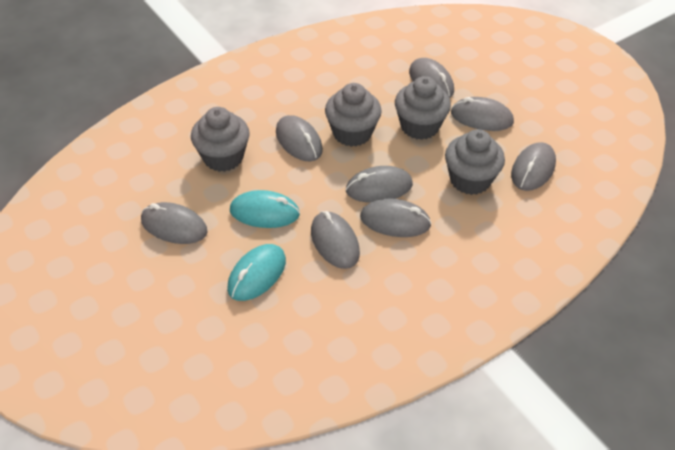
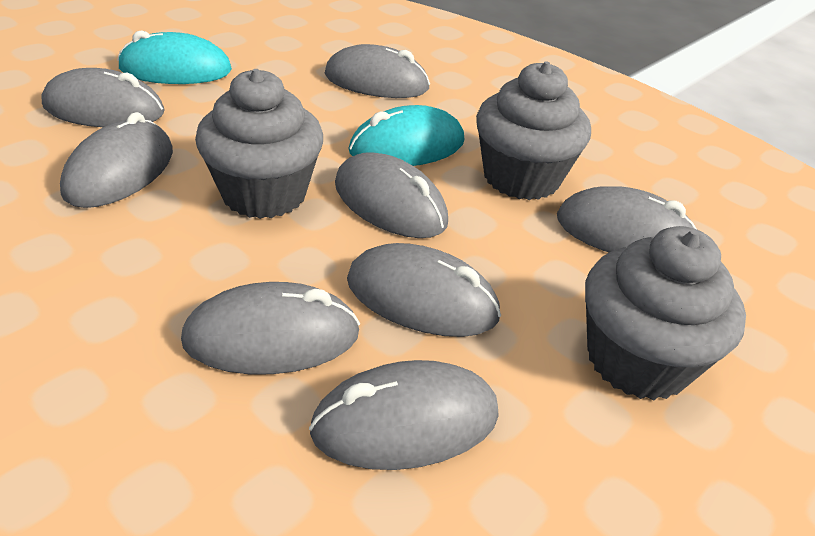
grey cupcake: [191,107,250,172] [325,83,382,147] [395,76,451,140] [445,129,505,195] = 4 -> [195,69,323,219] [476,61,591,200] [585,226,746,400] = 3

